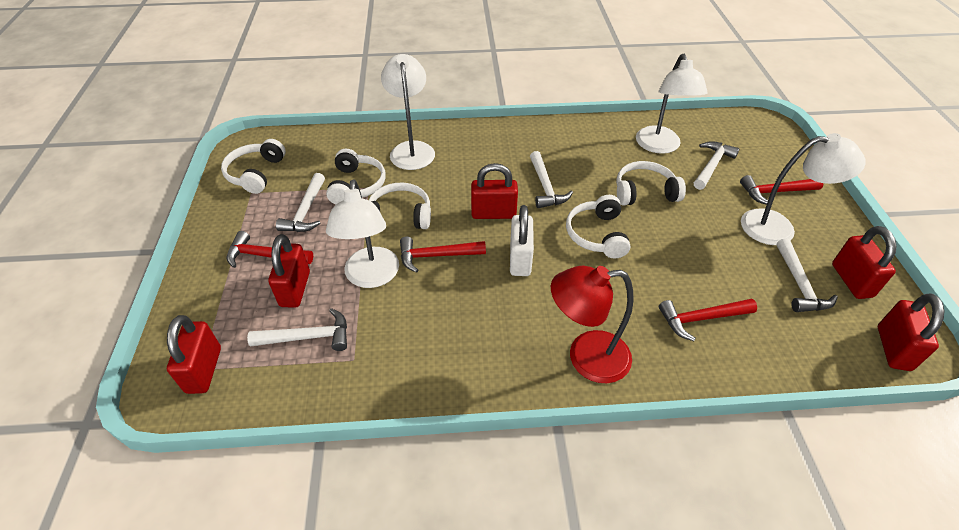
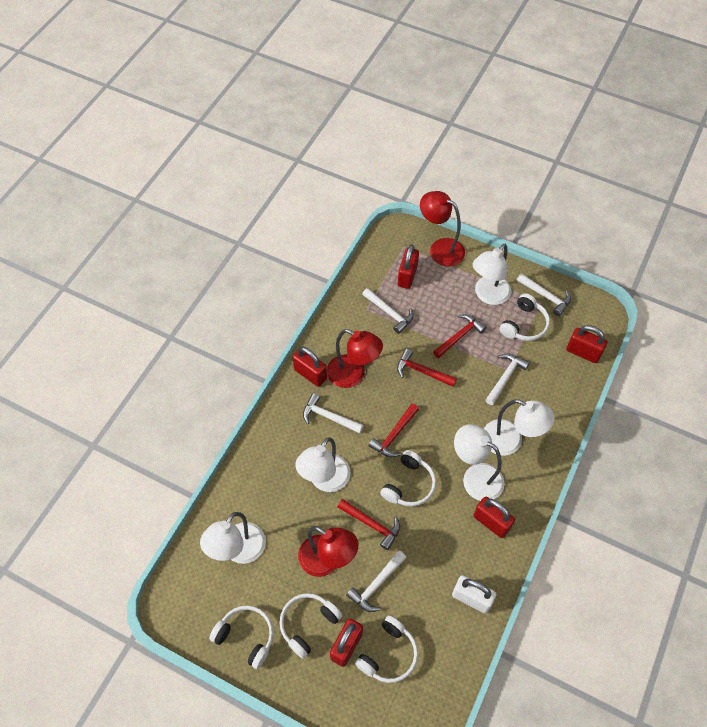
red lamp: [551,266,634,383] = 1 -> [298,526,358,577] [327,329,383,388] [420,191,465,267] = 3
white lamp: [326,179,399,288] [381,54,435,170] [636,54,708,154] [741,133,866,245] = 4 -> [200,512,266,564] [295,437,351,492] [454,424,504,501] [472,244,511,305] [484,399,555,456] = 5

